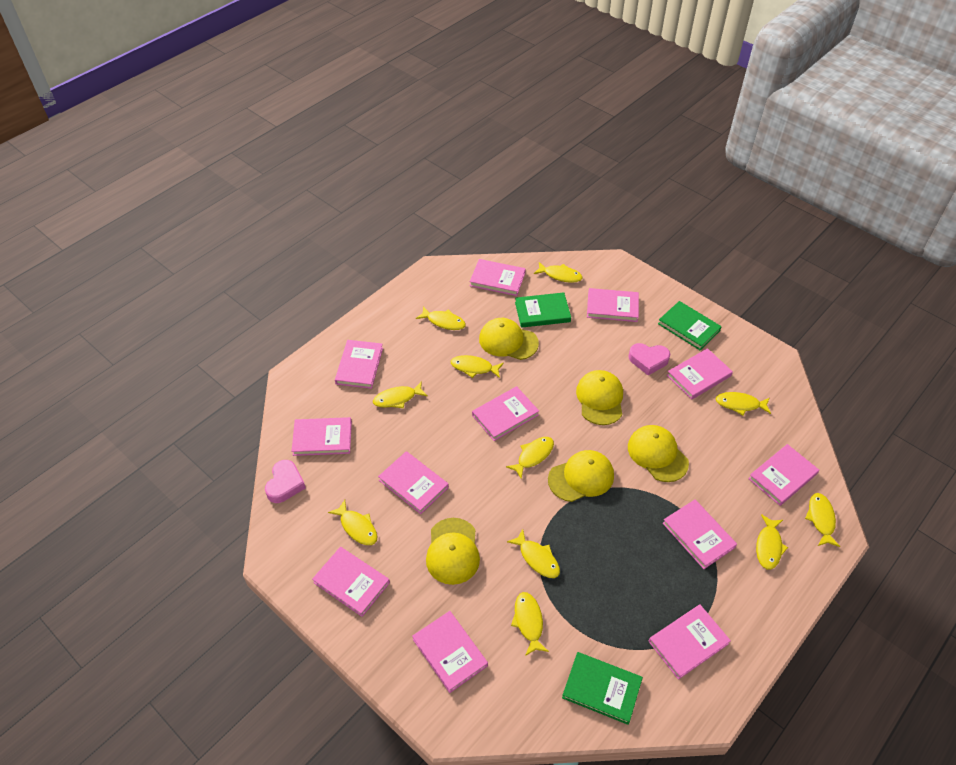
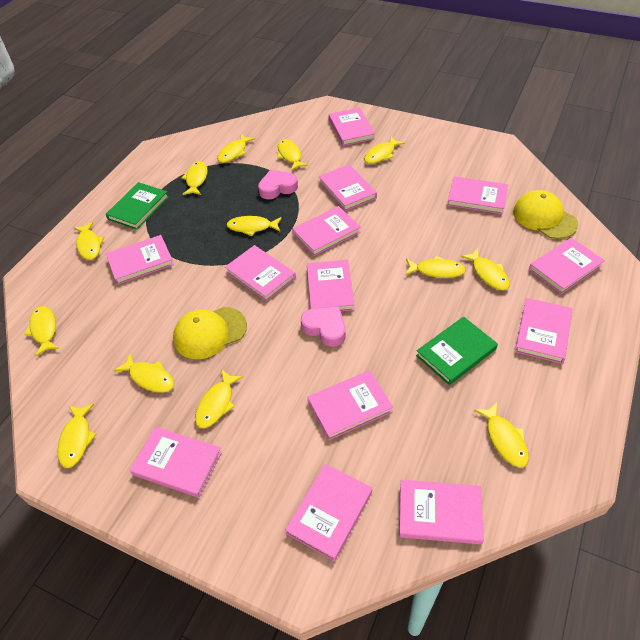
green book: [515,292,571,328] [562,652,643,725] [658,301,722,350] = 3 -> [106,182,169,230] [416,316,498,385] = 2
pink book: [291,417,352,456] [312,547,390,617] [335,340,383,389] [378,451,449,514] [412,611,488,693] [470,259,526,296] [472,386,539,441] [587,288,639,322] [648,604,731,680] [663,500,737,569] [667,348,733,400] [748,444,819,506] = 12 -> [106,235,174,285] [130,427,222,498] [225,245,296,302] [285,464,372,561] [292,206,361,256] [307,260,355,311] [308,370,393,440] [319,164,377,211] [329,108,375,146] [399,480,484,544] [447,176,508,214] [515,298,572,364] [529,238,605,294] = 13
yellow cap: [426,518,480,585] [479,318,539,360] [548,450,614,502] [576,370,623,425] [628,425,689,482] = 5 -> [173,307,247,359] [513,190,578,239] = 2
yellow fish: [328,500,377,545] [373,381,428,408] [416,306,466,330] [451,355,504,378] [506,437,554,479] [507,529,560,578] [511,592,549,656] [534,262,583,283] [715,392,771,415] [756,514,788,570] [805,493,841,547] = 11 -> [24,306,59,356] [57,404,96,468] [73,222,104,260] [114,354,174,393] [181,161,208,195] [195,370,243,428] [217,134,255,163] [226,216,282,236] [277,139,308,171] [364,137,405,164] [405,256,466,278] [460,249,510,290] [474,402,529,468] = 13

